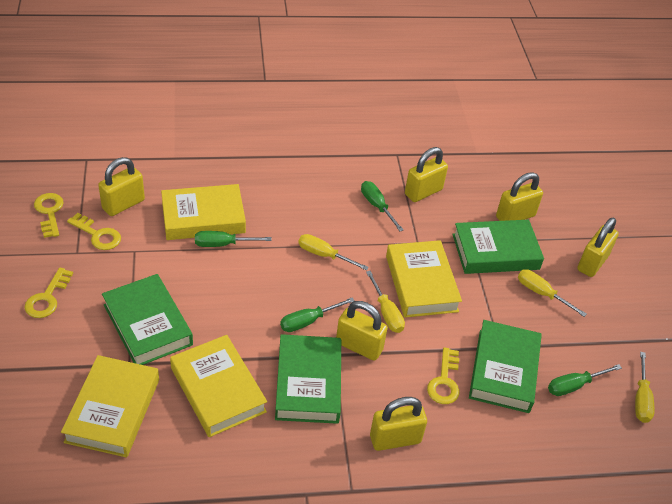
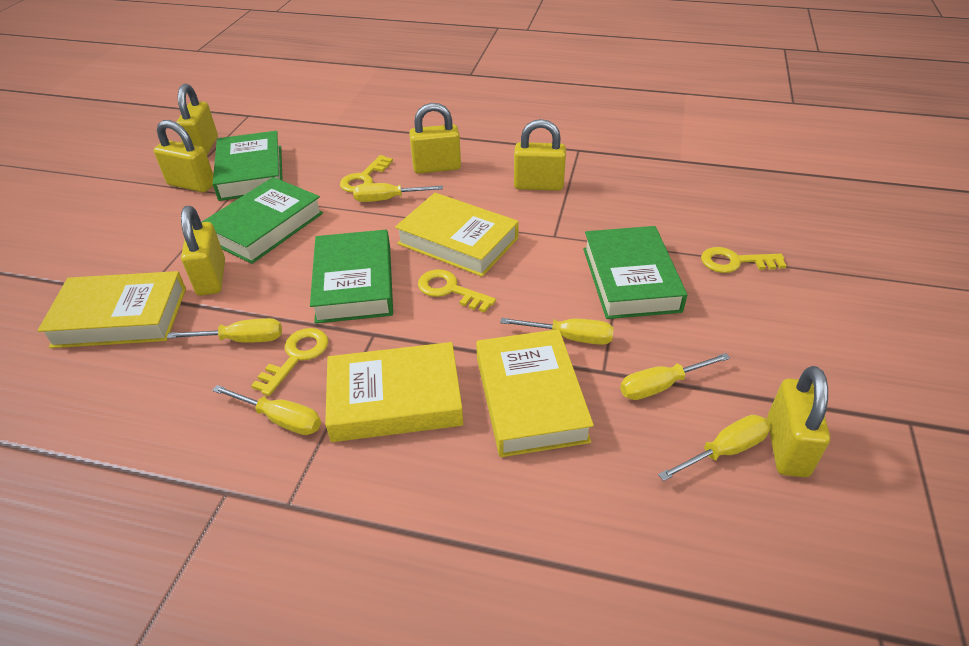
green screwdriver: [195,231,272,247] [280,298,355,332] [361,181,404,231] [548,364,622,396] = 4 -> none = 0
yellow screwdriver: [298,234,369,271] [366,271,405,333] [518,269,587,317] [635,352,655,423] = 4 -> [167,318,282,343] [212,385,321,435] [353,183,443,202] [500,318,614,345] [620,353,730,400] [658,415,770,481] = 6

